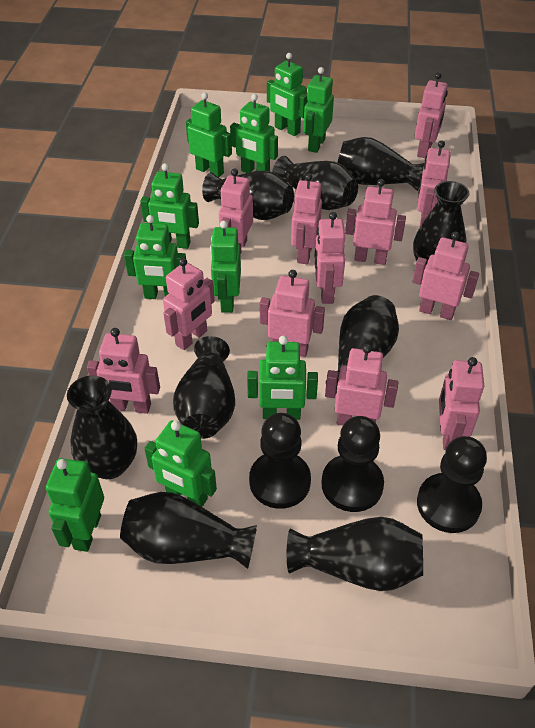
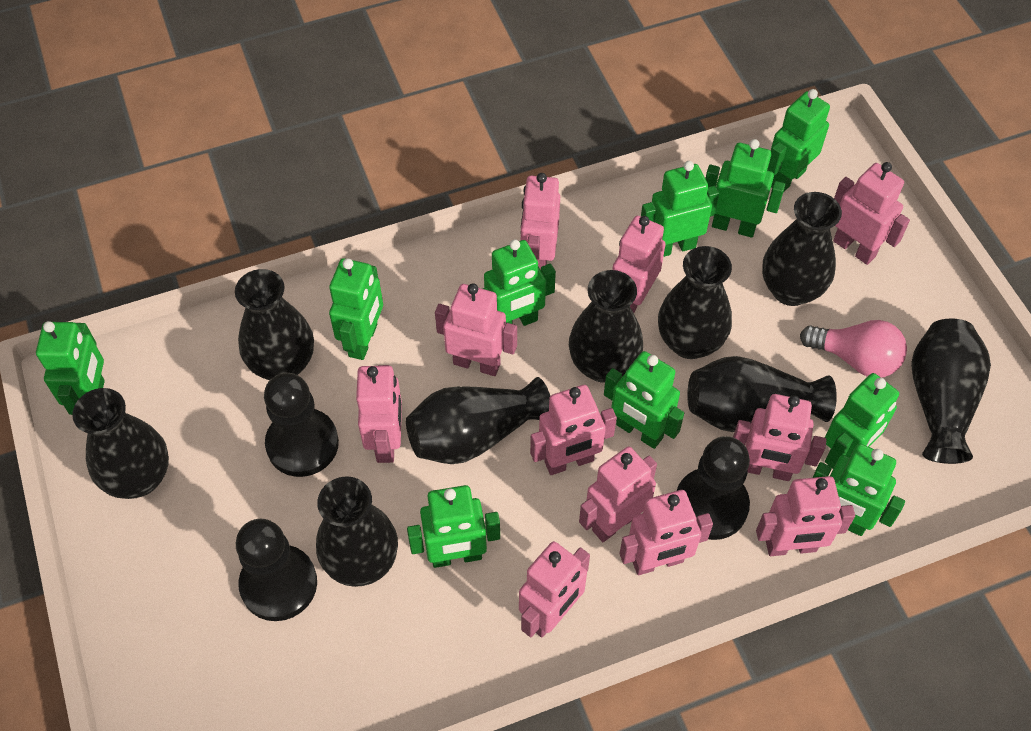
pink light bulb: none = 0 -> [800,320,907,378] = 1
pink robot: [87,328,160,414] [163,258,215,350] [219,168,253,255] [260,270,325,357] [291,173,322,264] [314,212,345,304] [325,344,398,426] [345,179,406,265] [413,232,479,320] [415,72,448,158] [417,140,451,227] [439,357,484,450] = 12 -> [356,365,402,463] [435,283,517,376] [519,541,590,637] [521,173,560,270] [530,385,617,475] [579,447,657,542] [612,216,666,313] [620,490,713,575] [733,394,826,481] [756,476,855,556] [833,162,910,265] = 11

